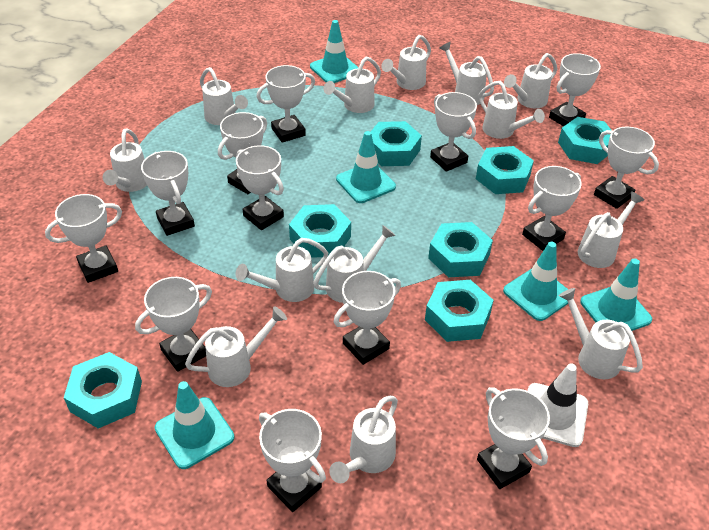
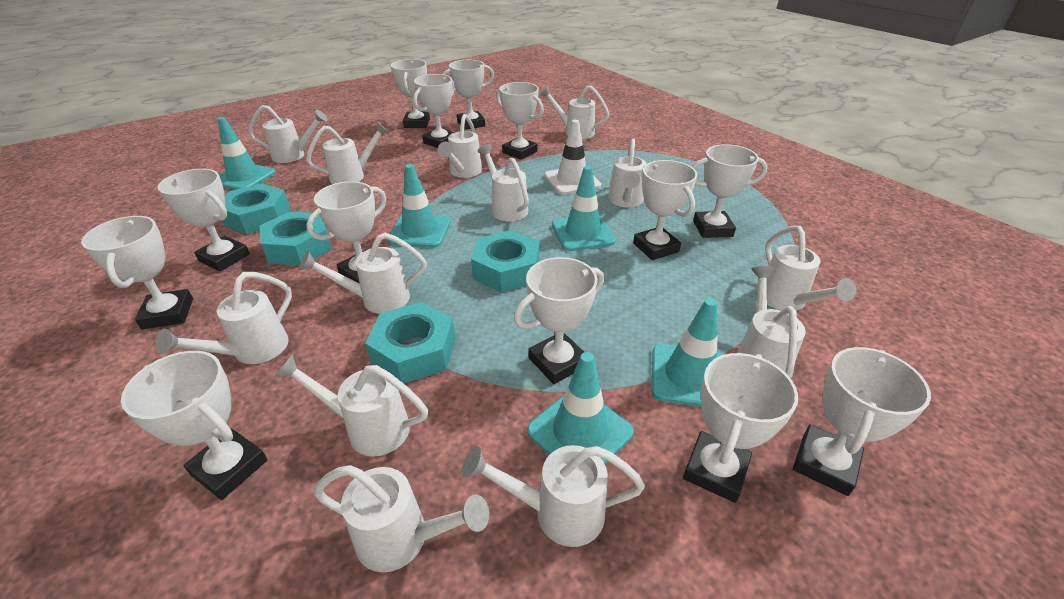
turquoise nut: [64,352,142,428] [289,204,351,258] [371,121,422,166] [425,280,494,342] [428,222,493,277] [476,146,534,194] [558,117,611,164] = 7 -> [222,183,290,234] [260,211,332,266] [365,302,455,383] [471,230,539,293] = 4

